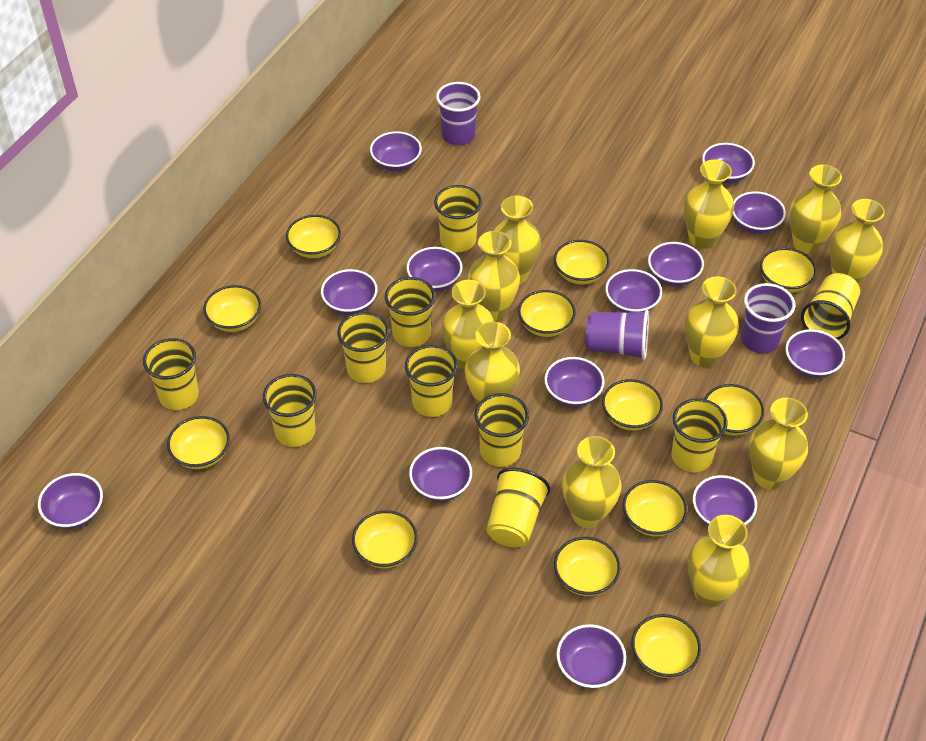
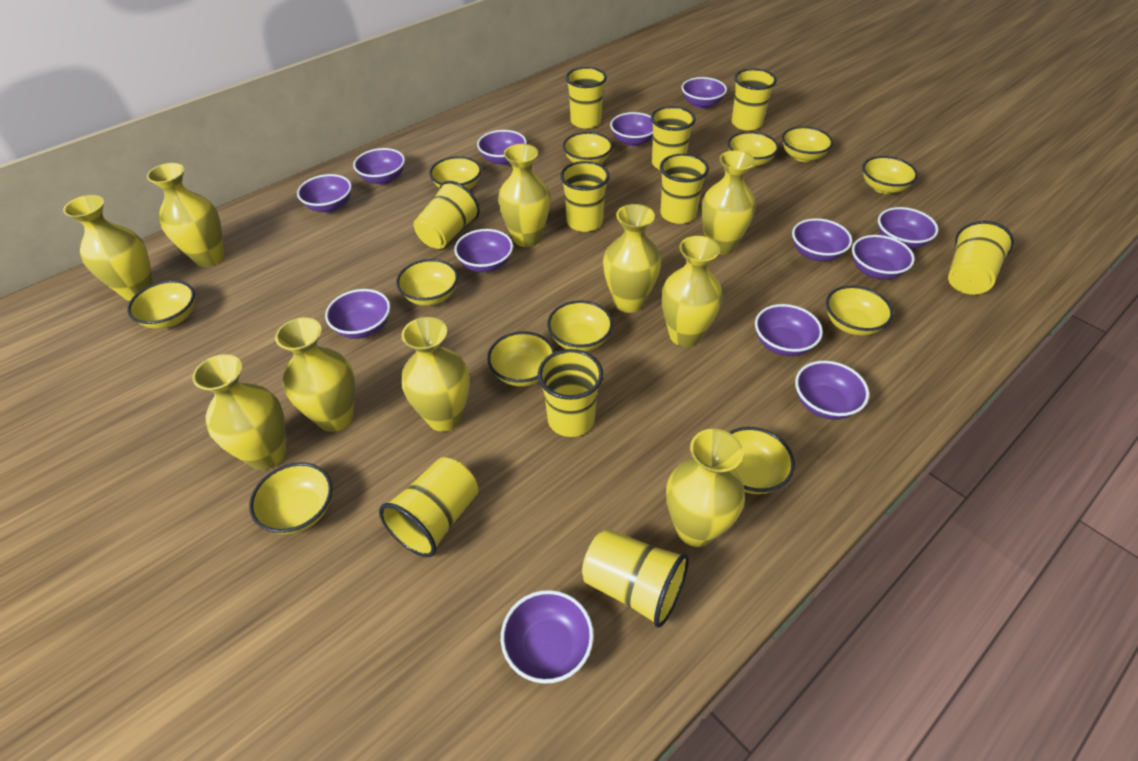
purple cup: [436,82,481,145] [585,310,649,360] [741,283,795,353] = 3 -> none = 0
yellow vase: [441,280,494,370] [465,322,520,405] [468,231,520,321] [494,196,541,285] [562,436,622,528] [684,160,734,249] [684,276,739,367] [688,515,750,607] [749,398,808,490] [790,165,842,254] [830,199,885,285] = 11 -> [63,195,154,301] [147,163,224,267] [192,354,286,470] [275,317,355,432] [401,317,470,432] [498,144,551,247] [603,204,661,313] [661,236,723,347] [666,429,745,547] [701,150,756,255] = 10

